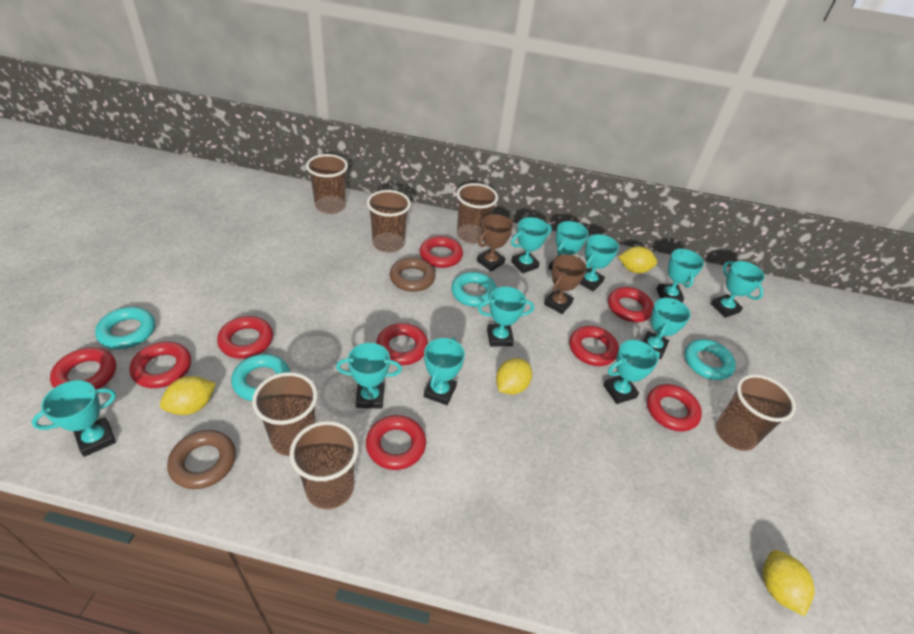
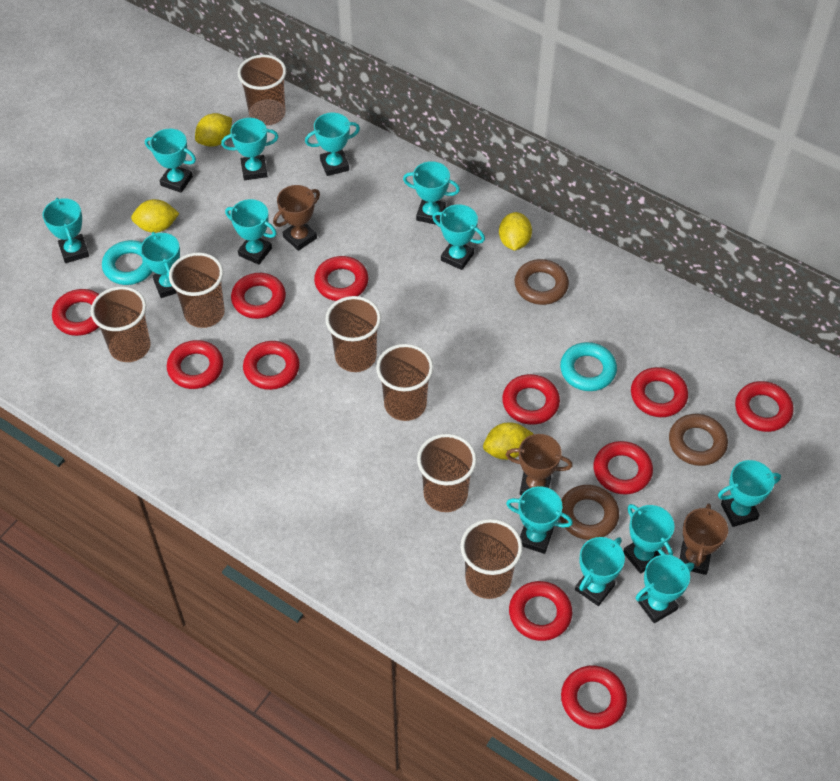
brown cup: [252,372,318,456] [289,421,359,509] [306,154,348,214] [367,190,411,253] [457,183,498,244] [716,374,796,451] = 6 -> [91,286,151,362] [169,252,225,328] [238,55,286,126] [325,296,381,372] [376,344,433,421] [417,434,477,512] [460,519,523,599] = 7
brown ring: [167,430,236,489] [390,257,435,292] = 2 -> [514,259,569,305] [560,485,619,540] [669,414,728,466] = 3
brown trophy: [477,214,513,271] [544,255,587,314] = 2 -> [273,185,320,251] [506,434,573,495] [680,503,728,575] = 3
red ring: [50,348,116,389] [129,342,191,388] [217,316,273,359] [366,415,426,470] [376,323,428,365] [420,236,463,268] [569,326,619,366] [608,287,654,322] [647,384,702,432] = 9 -> [52,289,99,336] [167,340,223,389] [231,273,286,319] [243,341,300,390] [314,256,368,301] [502,374,560,425] [509,581,572,641] [561,666,627,729] [593,441,653,495] [631,367,688,417] [735,381,794,432] = 11
turquoise ring: [95,307,155,349] [231,354,290,401] [451,272,497,307] [685,339,736,380] = 4 -> [102,240,153,285] [560,342,617,391] = 2
turquoise trophy: [32,380,116,457] [336,343,402,409] [424,338,465,405] [478,286,534,346] [511,217,552,273] [548,221,588,271] [579,234,619,291] [603,340,660,404] [642,298,691,359] [657,248,704,302] [711,261,765,318] = 11 -> [43,198,89,263] [141,232,180,298] [145,129,196,193] [221,118,278,180] [225,199,277,265] [305,113,360,176] [403,161,460,225] [432,204,485,270] [506,486,573,554] [575,537,625,606] [623,504,675,574] [635,555,694,623] [718,460,781,527] = 13

